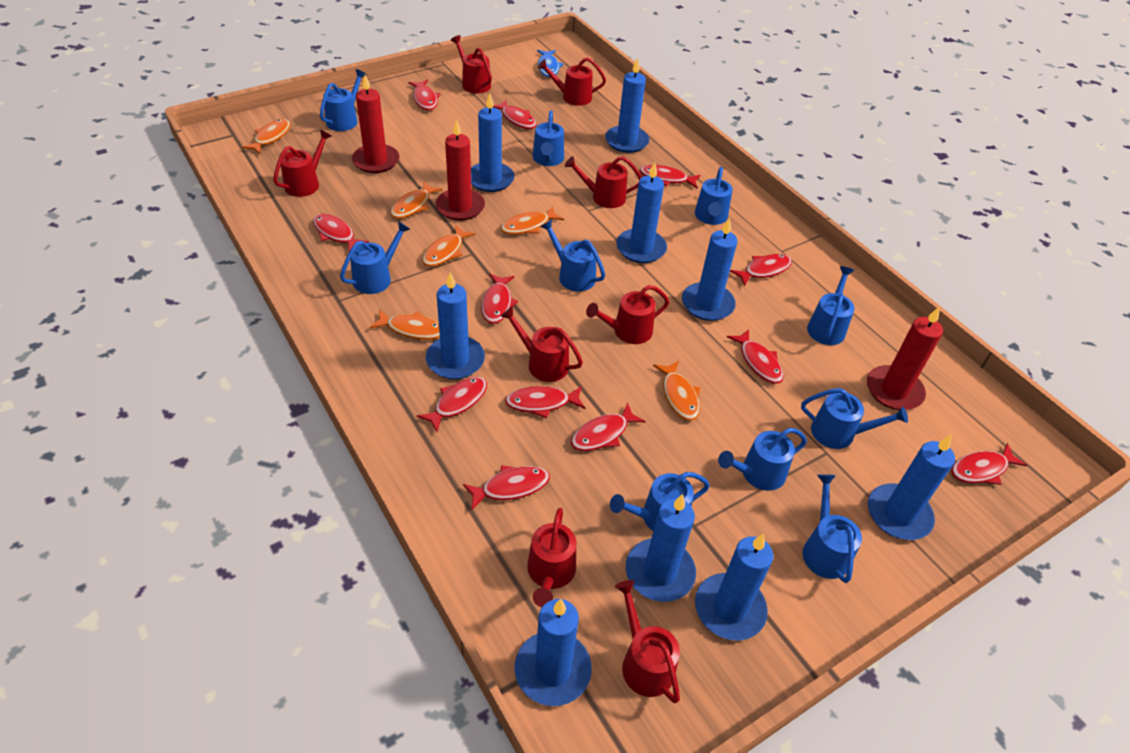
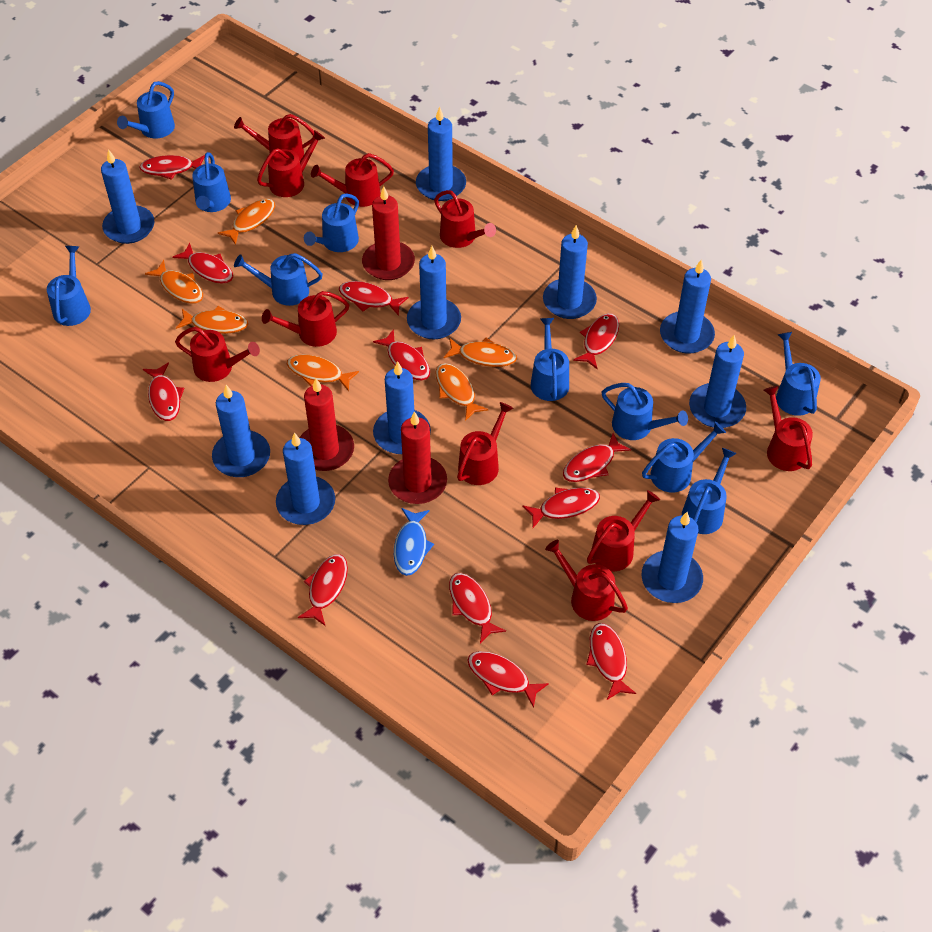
blue candle: [426,272,485,379] [471,93,514,192] [515,599,592,706] [605,58,649,153] [616,162,667,263] [626,494,696,602] [682,218,738,321] [695,533,773,640] [868,434,955,540] = 9 -> [101,149,155,244] [212,385,270,477] [276,432,335,525] [373,361,431,454] [407,246,461,340] [416,107,466,201] [543,225,597,319] [641,512,703,603] [660,260,715,354] [689,335,746,428] = 10
red watering can: [273,130,331,197] [451,35,492,94] [501,307,583,382] [527,508,576,607] [538,58,606,106] [565,156,642,208] [586,285,669,344] [615,580,680,703] = 8 -> [175,327,260,382] [234,114,314,160] [257,130,325,197] [262,291,349,347] [311,153,394,207] [434,190,496,248] [457,402,513,485] [545,540,628,621] [587,490,660,571] [764,386,813,471] = 10

